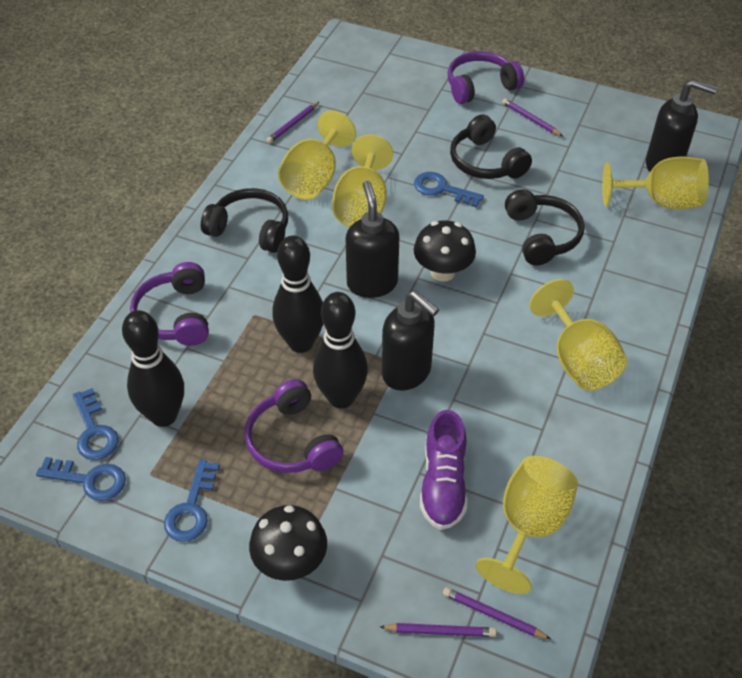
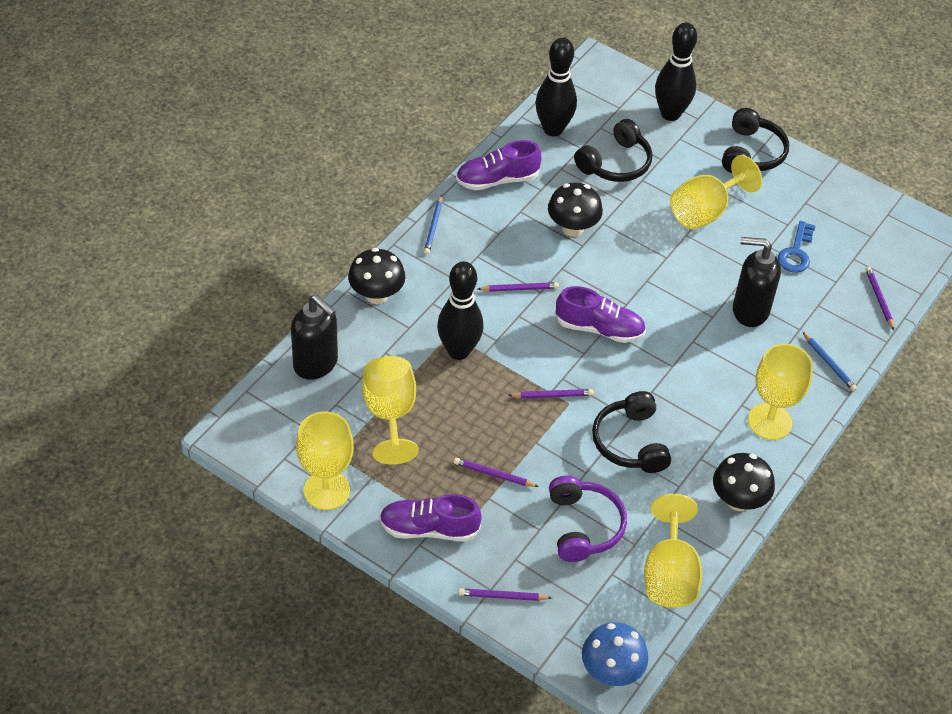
black mushroom: [249,505,327,581] [414,220,476,282] = 2 -> [348,248,406,304] [548,183,603,237] [713,453,775,511] = 3
black soap dispenser: [345,181,399,298] [382,291,439,391] [646,79,717,172] = 3 -> [291,295,338,380] [733,237,781,327] = 2
blue key: [36,457,126,501] [73,388,119,460] [164,460,220,542] [414,172,484,207] = 4 -> [778,221,816,273] = 1
blue mushroom: none = 0 -> [582,622,648,686] = 1
blue pencil: none = 0 -> [424,195,442,255] [803,332,857,391] = 2
purple headphones: [130,262,209,346] [245,379,344,473] [447,51,524,104] = 3 -> [549,475,627,562] = 1
purple pencil: [267,102,319,143] [380,623,496,637] [443,587,551,639] [502,98,563,136] = 4 -> [454,458,539,487] [458,588,551,601] [478,282,559,292] [508,389,594,398] [865,267,894,330] = 5
purple shoe: [420,410,468,530] = 1 -> [379,494,482,542] [456,140,542,190] [555,286,646,343] = 3

